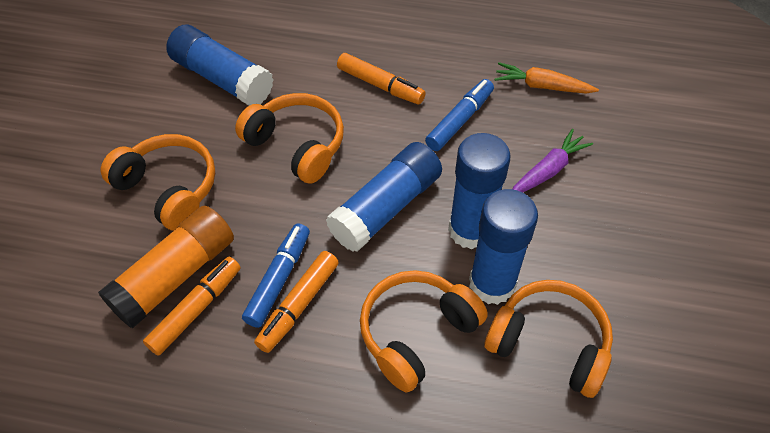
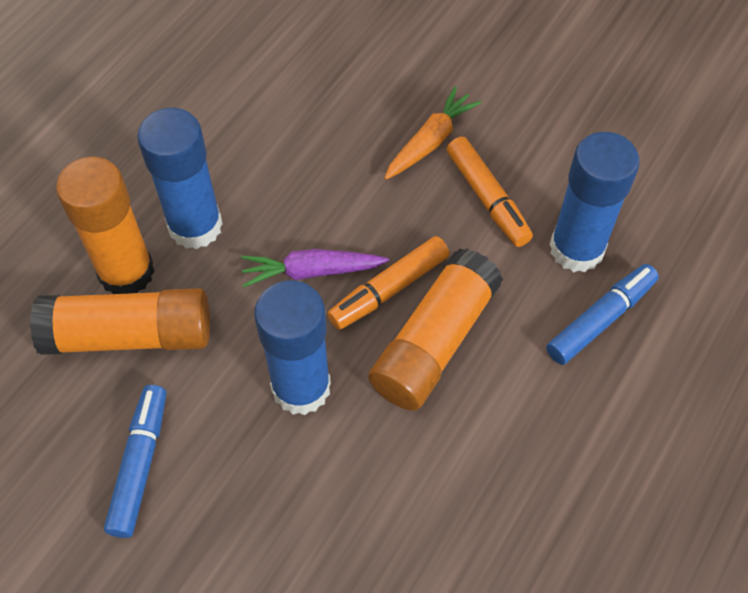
blue glue stick: [166,25,274,106] [326,142,442,252] [448,133,511,250] [469,189,538,305] = 4 -> [137,108,223,249] [254,280,331,415] [549,132,640,272] = 3
orange glue stick: [98,206,234,329] = 1 -> [30,288,210,355] [56,157,155,294] [369,248,503,411] = 3
orange headphones: [101,134,215,231] [235,93,344,184] [360,270,488,393] [484,280,613,398] = 4 -> none = 0
orange marker: [143,257,241,356] [254,251,339,353] [337,53,426,105] = 3 -> [327,236,450,330] [447,137,533,247] = 2

